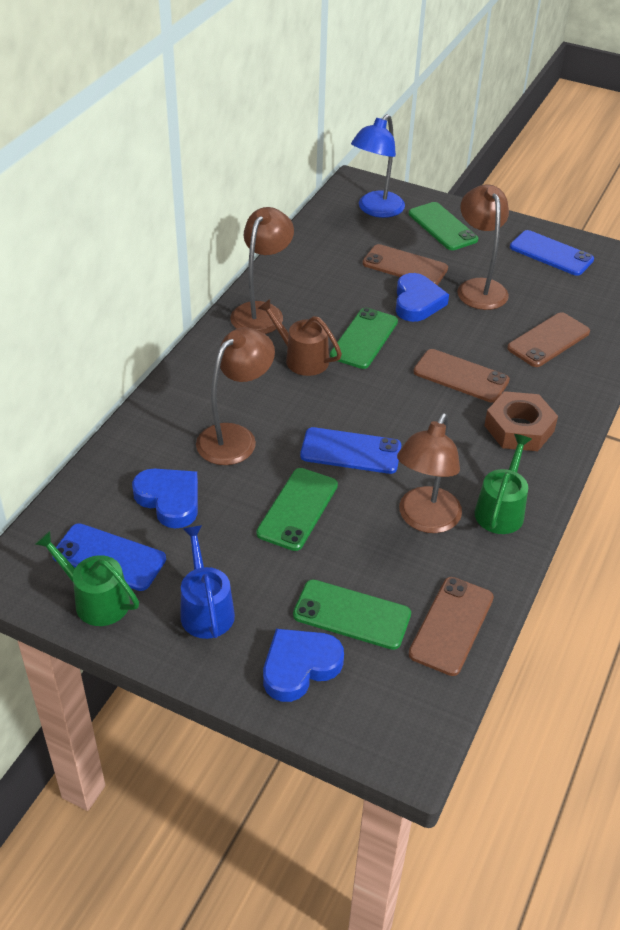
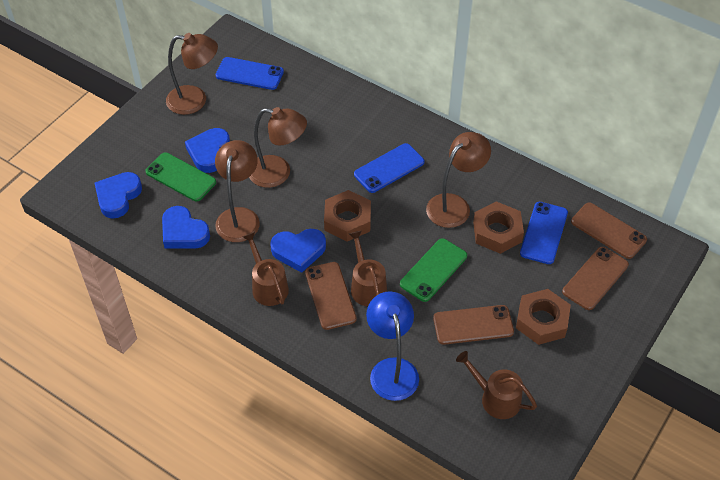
blue heart: [132,468,198,529] [263,629,344,702] [396,273,449,322] = 3 -> [95,172,142,219] [162,206,210,249] [185,128,230,173] [270,229,326,273] = 4
blue watering can: [180,525,235,639] = 1 -> none = 0
brown nut: [484,391,558,451] = 1 -> [324,190,371,241] [473,201,524,254] [516,289,571,345] = 3
brown watering can: [258,299,342,376] = 1 -> [243,232,289,306] [349,231,387,306] [456,351,537,419] = 3
green phone: [256,468,338,551] [293,580,411,650] [330,308,398,369] [409,202,478,250] = 4 -> [145,152,216,201] [400,238,467,302] = 2
green watering can: [35,531,139,626] [474,434,532,534] = 2 -> none = 0

